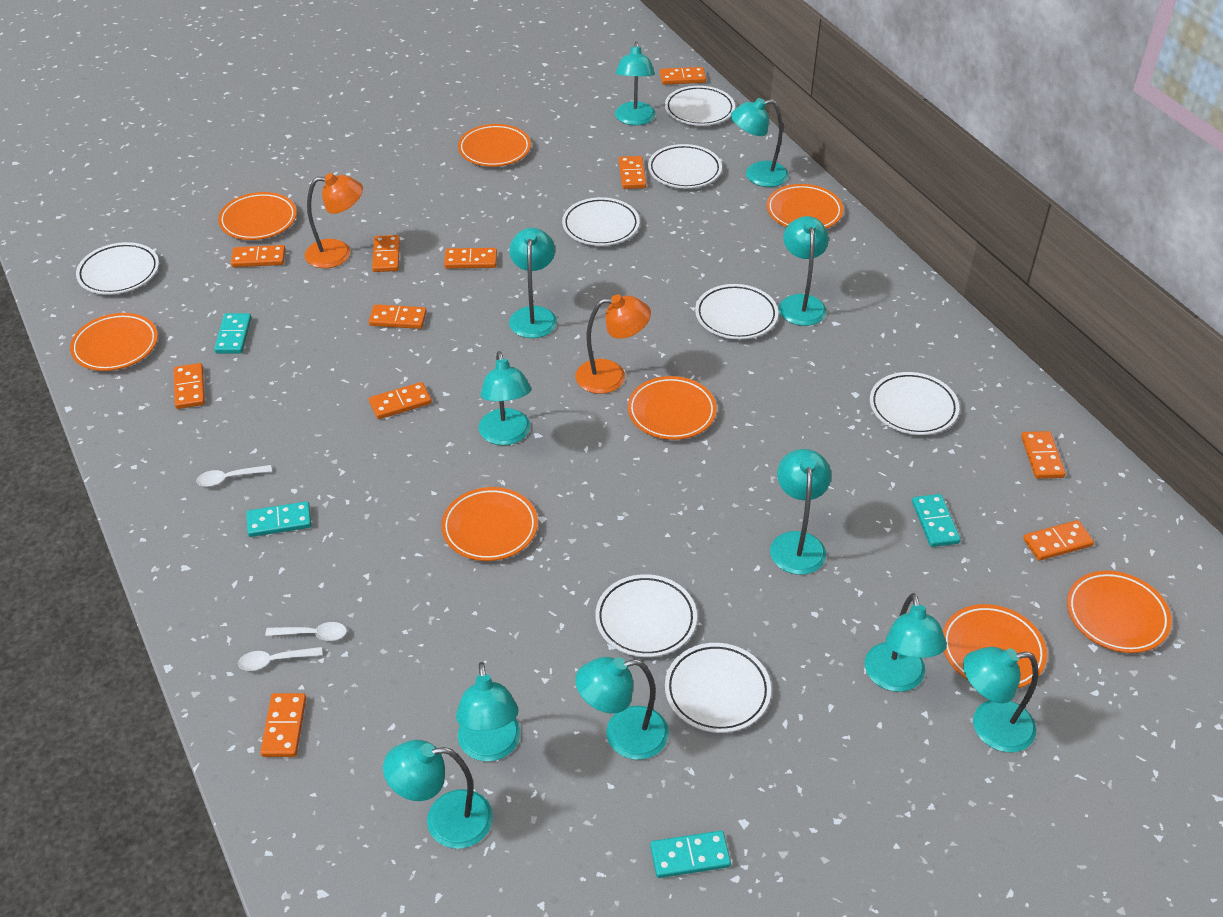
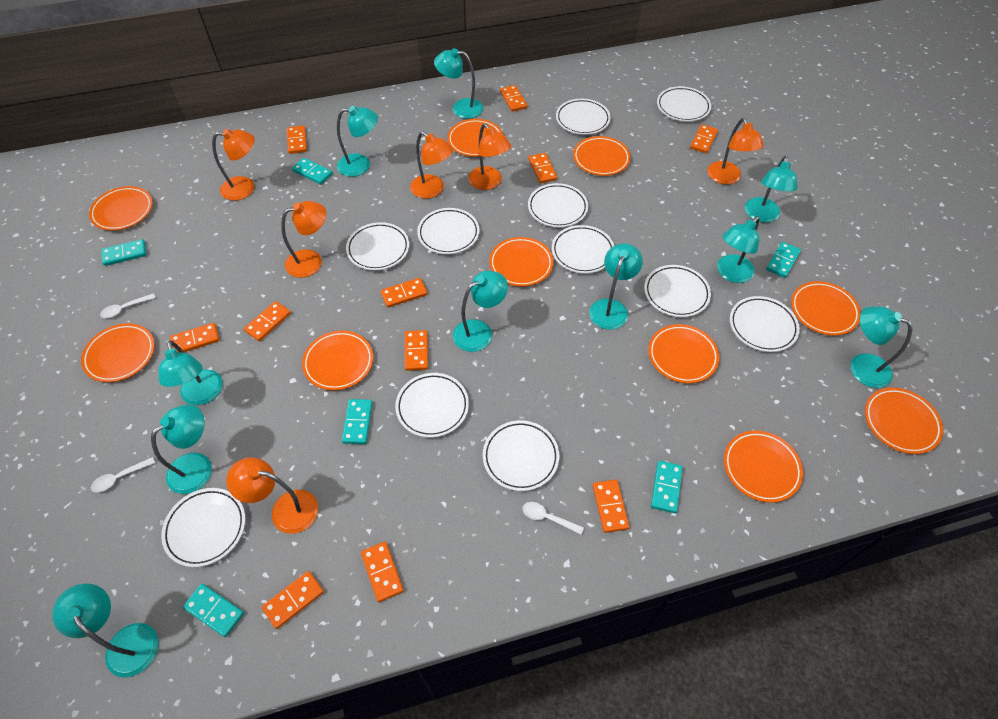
orange lamp: [305,173,363,268] [575,294,651,394] = 2 -> [212,129,255,201] [226,457,318,534] [281,201,326,278] [410,132,453,199] [468,123,511,190] [707,118,764,185] = 6
orange plate: [70,313,158,371] [218,192,297,240] [441,487,538,561] [458,124,531,167] [628,376,717,440] [767,184,843,228] [943,604,1047,688] [1067,571,1172,653] = 8 -> [81,323,155,382] [89,186,153,231] [302,331,373,390] [447,119,503,157] [489,237,553,287] [573,136,631,176] [648,324,719,383] [724,431,803,503] [791,281,861,336] [865,388,943,454] = 10
turquoise domino: [214,313,251,354] [246,501,311,537] [650,831,731,878] [912,494,961,547] = 4 -> [101,239,146,266] [183,584,244,637] [292,158,332,184] [342,399,373,444] [651,461,683,513] [766,242,801,278] = 6
turquoise lamp: [383,740,493,849] [456,662,520,762] [479,351,531,445] [509,228,557,338] [575,657,669,760] [615,41,655,125] [731,98,789,187] [770,449,831,575] [779,216,829,326] [865,593,947,692] [963,647,1038,752] = 11 -> [52,584,159,678] [151,404,212,494] [159,341,223,405] [337,106,378,177] [434,48,483,119] [453,271,508,352] [589,243,643,330] [717,216,760,283] [745,156,798,223] [850,307,912,388] = 10
white plate: [76,242,159,294] [562,197,640,246] [595,574,697,657] [648,144,722,188] [665,86,735,126] [665,643,771,733] [695,284,778,339] [870,372,959,435] = 8 -> [161,488,245,567] [346,222,409,270] [395,373,469,438] [417,208,479,254] [483,420,559,491] [528,183,588,227] [552,225,614,273] [556,99,611,135] [644,265,711,317] [657,86,711,122] [730,296,800,352] = 11

